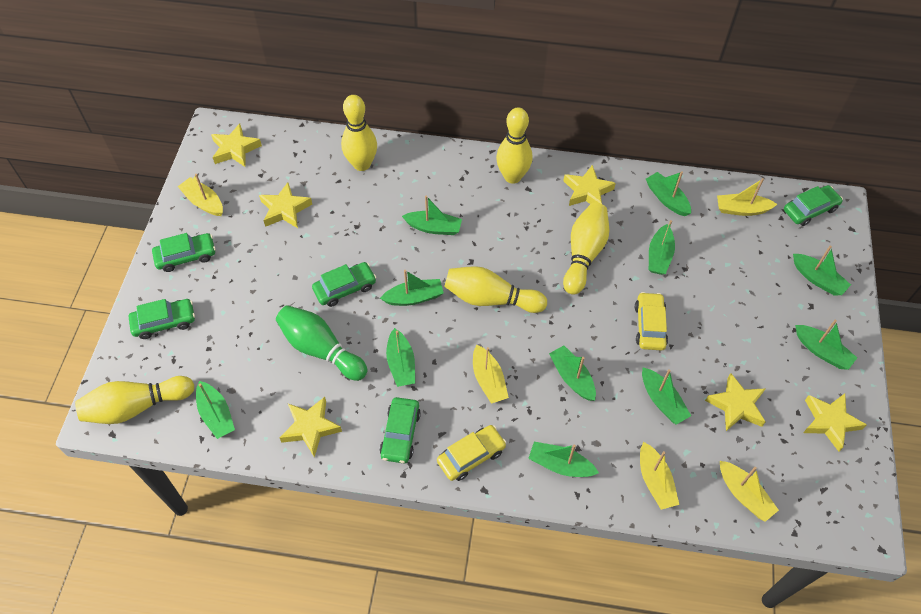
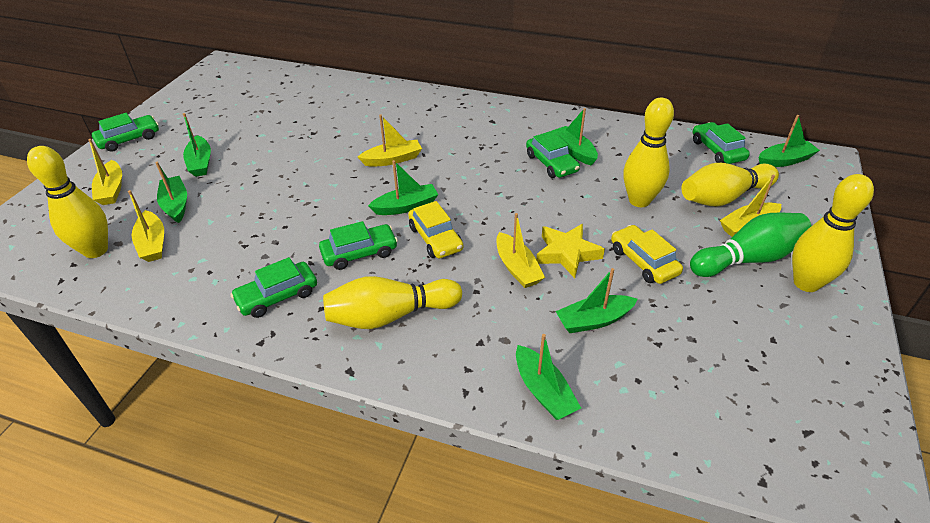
green boat: [196,381,235,439] [380,270,444,306] [386,328,415,387] [402,195,462,235] [528,442,599,477] [549,345,596,401] [642,368,691,425] [646,171,691,216] [649,220,675,275] [793,246,851,296] [795,320,857,370] = 11 -> [155,161,187,223] [183,113,211,177] [368,160,438,215] [516,334,581,420] [552,108,598,166] [556,268,638,333] [758,115,820,167] = 7
yellow star: [211,124,262,167] [259,182,312,228] [280,397,342,457] [563,165,616,206] [705,373,766,431] [803,394,867,452] = 6 -> [536,224,605,278] = 1

